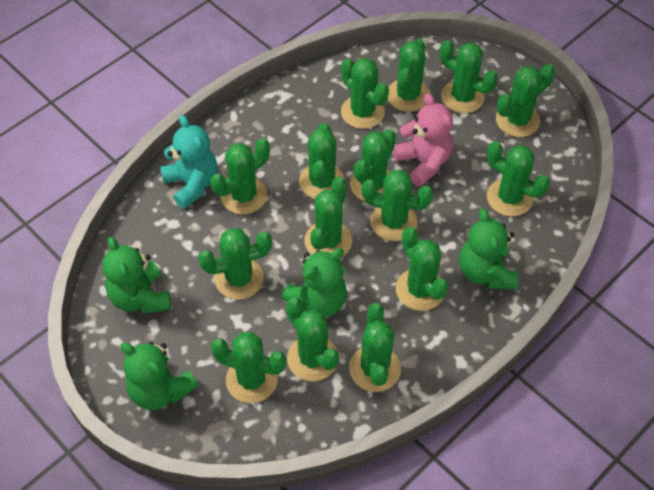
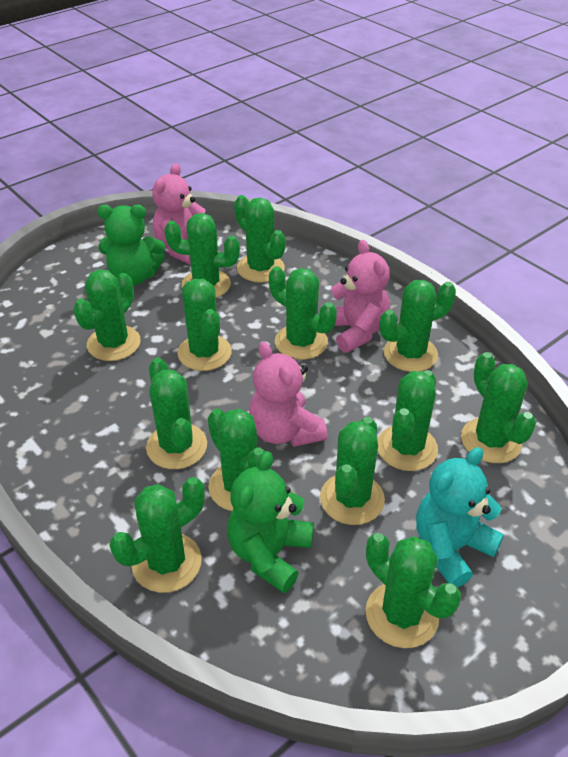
green cactus: [198,228,272,300] [210,138,270,214] [211,332,286,403] [286,298,339,381] [299,123,345,199] [305,177,352,257] [341,58,389,129] [349,303,401,392] [350,129,396,202] [362,170,433,241] [388,39,430,112] [396,227,449,311] [440,40,498,113] [487,141,550,216] [496,64,555,137] = 15 -> [73,270,141,361] [110,477,205,593] [146,357,207,469] [164,213,240,298] [178,279,232,371] [208,409,266,511] [234,195,286,283] [269,266,337,360] [320,417,385,525] [366,533,461,648] [377,370,438,471] [380,280,456,372] [461,352,536,463] = 13
green teddy bear: [102,237,171,314] [121,342,199,410] [281,248,347,317] [459,208,518,289] = 4 -> [97,205,165,285] [227,451,314,593] = 2
pink teddy bear: [393,93,453,186] = 1 -> [152,163,205,265] [249,342,328,447] [331,240,390,353] = 3

